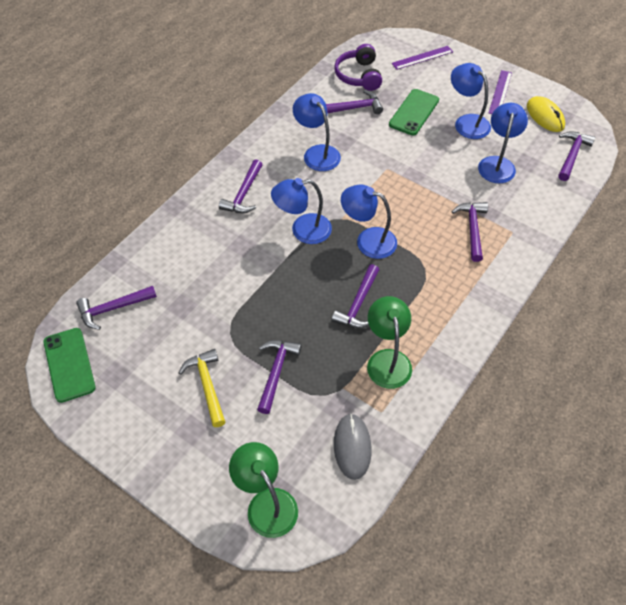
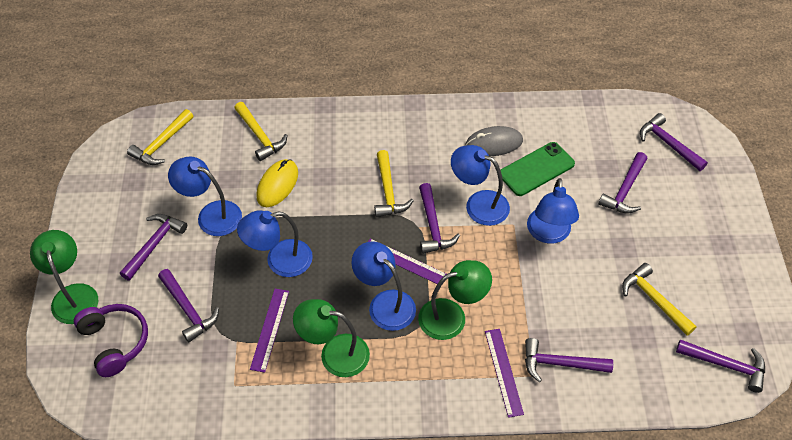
green lamp: [229,442,298,538] [367,296,412,389] = 2 -> [30,230,98,324] [293,299,370,377] [418,260,492,340] = 3
green phone: [43,328,96,403] [389,89,439,135] = 2 -> [501,142,575,196] = 1
purple ruler: [392,46,453,70] [488,70,512,114] = 2 -> [250,289,289,373] [368,239,446,284] [485,329,524,418] = 3
yellow hammer: [179,349,225,427] = 1 -> [127,109,193,165] [234,102,288,161] [374,150,414,217] [622,263,697,336] = 4

